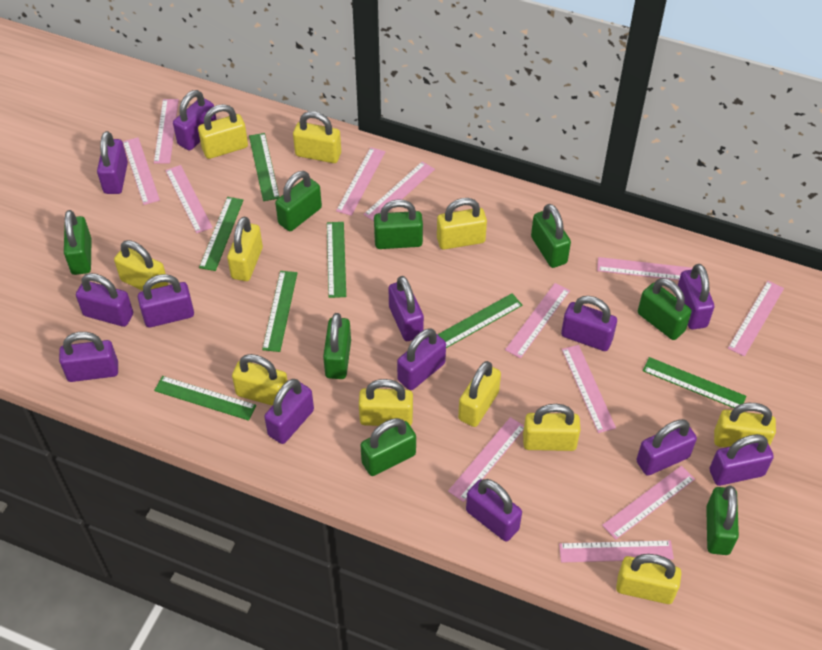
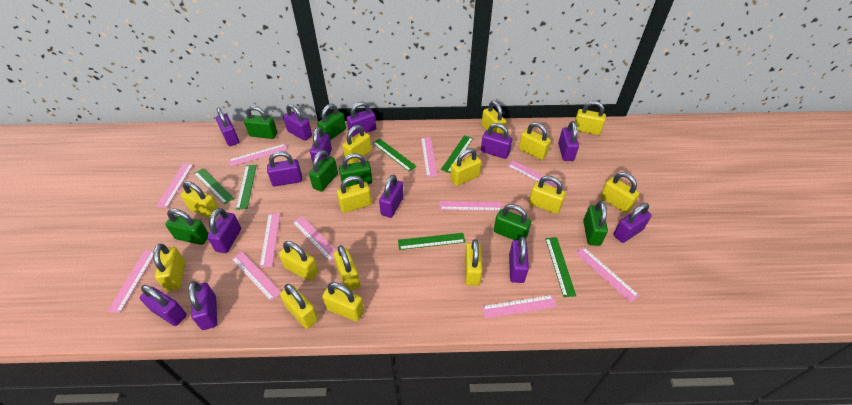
green padlock: [64,210,92,275] [275,171,322,231] [323,313,351,379] [360,418,416,476] [374,199,423,249] [531,204,571,268] [638,278,692,340] [706,485,739,555] = 8 -> [165,209,209,245] [244,106,277,139] [309,150,338,192] [317,104,346,140] [339,153,372,187] [494,204,531,240] [583,201,608,246] = 7
green ruler: [154,376,256,421] [199,197,243,271] [249,133,279,201] [262,271,297,352] [327,222,346,298] [437,293,523,348] [643,357,746,408] = 7 -> [194,168,234,204] [236,165,257,210] [372,139,417,172] [398,233,465,250] [441,135,473,173] [545,237,576,297] = 6
pink ruler: [123,137,160,205] [154,99,179,164] [165,165,213,233] [336,147,385,216] [363,161,435,221] [448,417,524,502] [505,283,570,358] [559,540,674,563] [562,345,616,433] [597,257,692,280] [602,465,695,540] [728,281,784,357] = 12 -> [107,250,154,313] [156,163,194,208] [229,144,288,167] [232,252,281,301] [260,213,280,268] [292,216,337,262] [421,137,437,177] [439,201,502,211] [482,295,557,319] [508,160,564,189] [576,247,640,302] = 11
yellow padlock: [114,240,168,291] [198,104,248,159] [227,216,263,281] [232,354,288,406] [293,111,341,163] [359,379,413,426] [437,198,487,250] [458,361,501,427] [523,404,581,451] [616,554,681,604] [714,403,776,448] = 11 -> [153,244,185,291] [181,181,219,218] [279,241,319,281] [280,284,318,329] [322,282,364,322] [333,245,361,291] [337,176,372,213] [342,125,372,164] [450,148,481,186] [465,239,483,286] [482,101,507,135] [519,122,551,160] [529,176,566,214] [575,101,606,135] [600,172,640,213] = 15

